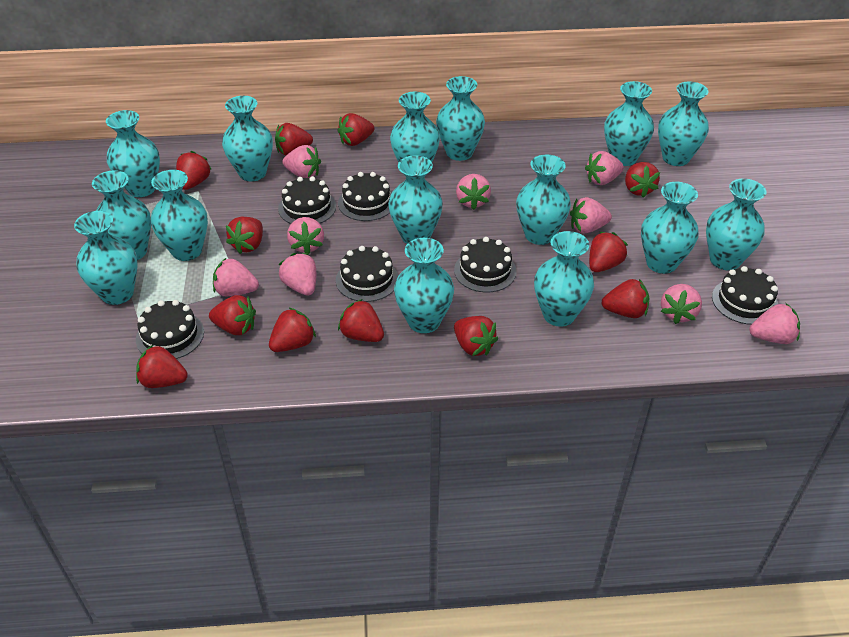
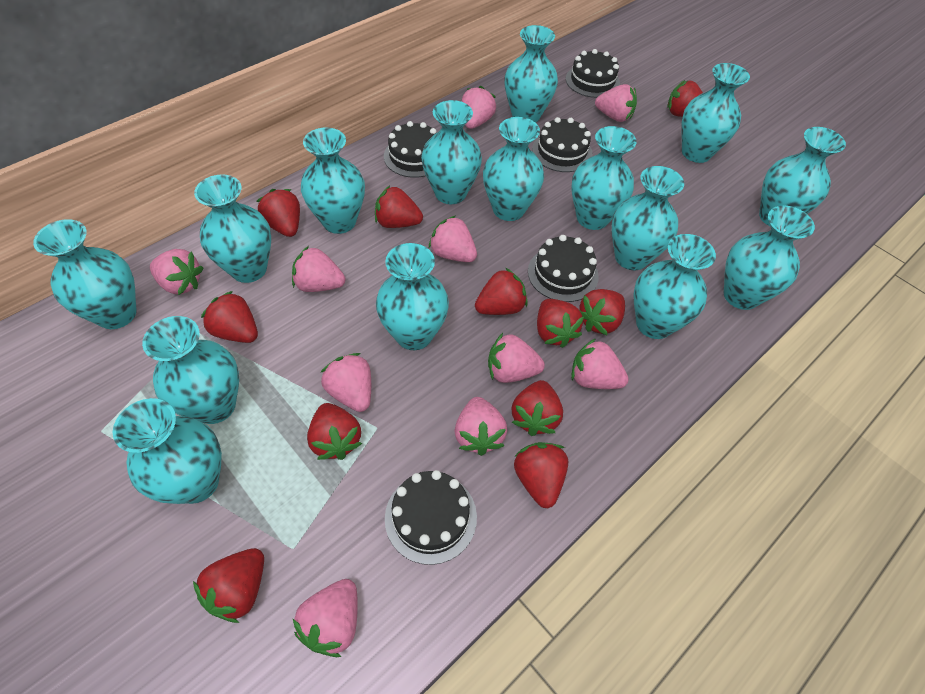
black cake: [136,300,204,359] [278,176,336,224] [336,246,398,302] [338,172,391,221] [454,237,517,292] [712,266,778,325] = 6 -> [384,121,437,178] [385,470,477,565] [528,235,599,302] [532,117,593,172] [566,49,620,98] = 5
pink strawberry: [213,257,259,296] [279,253,316,296] [282,145,321,178] [287,217,324,253] [456,174,491,210] [570,197,612,233] [585,151,624,185] [661,284,702,324] [749,303,800,344] = 9 -> [150,249,203,295] [292,246,345,292] [293,579,358,657] [321,353,371,412] [429,216,477,262] [454,397,507,456] [462,86,496,129] [488,333,545,383] [571,338,629,389] [595,84,637,122] = 10
red strawberry: [136,345,188,388] [176,151,212,190] [209,295,256,335] [226,217,263,254] [269,307,316,352] [275,123,313,155] [337,113,374,146] [338,299,384,342] [454,316,498,356] [589,232,628,272] [601,279,649,318] [625,162,660,198] = 12 -> [193,548,264,623] [201,291,258,343] [257,189,300,237] [307,403,362,460] [375,186,423,228] [475,268,528,315] [512,380,563,436] [514,442,568,508] [537,299,584,348] [579,289,625,335] [667,80,703,117] = 11

